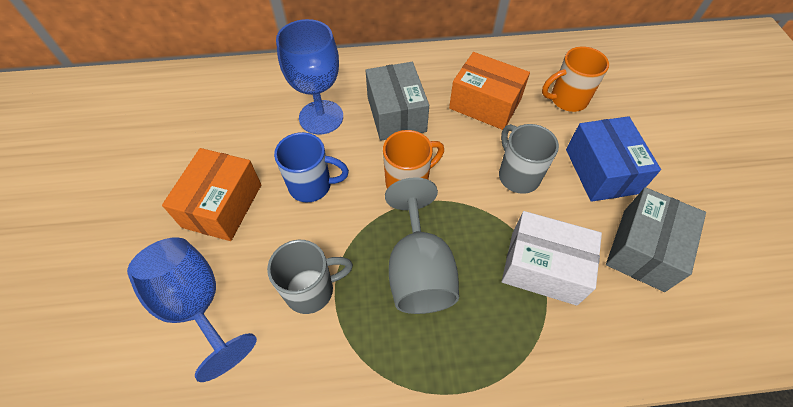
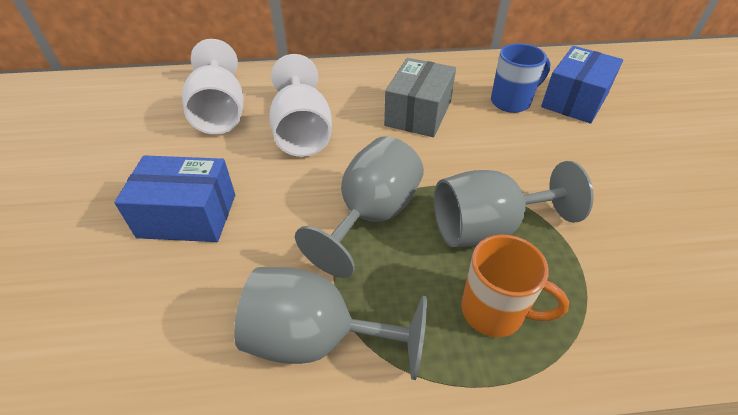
blue box: [566,116,661,202] = 1 -> [114,155,235,242] [541,46,623,124] = 2
blue goblet: [127,237,257,382] [276,19,343,135] = 2 -> none = 0
grey box: [366,62,429,141] [606,187,706,292] = 2 -> [384,58,456,137] = 1
grey goblet: [385,177,459,314] = 1 -> [234,267,427,380] [295,136,424,278] [434,161,594,247] = 3
grey mug: [267,240,353,314] [499,124,559,194] = 2 -> none = 0
orange box: [162,148,261,241] [449,52,530,130] = 2 -> none = 0
orange mug: [383,130,444,189] [542,46,609,112] = 2 -> [461,235,569,337] = 1
white box: [502,211,602,306] = 1 -> none = 0
white goblet: none = 0 -> [182,39,244,134] [269,54,332,157] = 2

